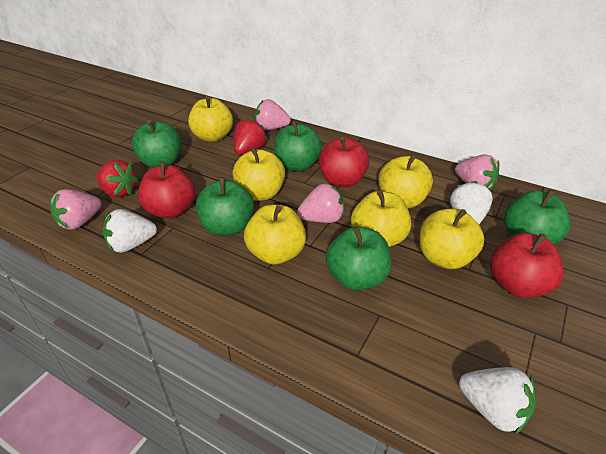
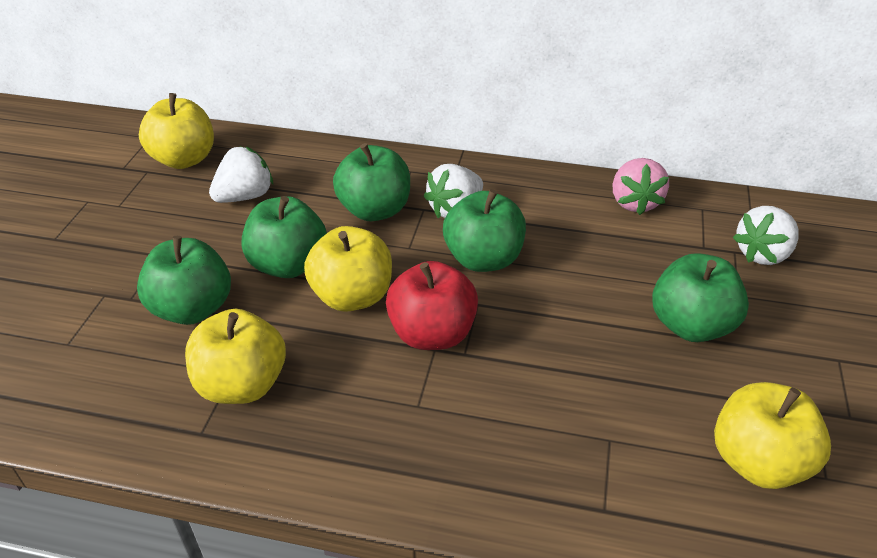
pink strawberry: [50,189,102,230] [255,99,291,130] [297,183,344,223] [455,154,500,191] = 4 -> [612,158,669,215] = 1
red apple: [138,162,195,219] [319,136,369,187] [490,233,564,298] = 3 -> [386,261,478,350] = 1
red strawberry: [96,160,139,197] [233,118,267,155] = 2 -> none = 0
yellow apple: [188,96,233,142] [233,147,285,201] [244,205,306,265] [351,190,411,247] [378,154,433,208] [419,209,484,269] = 6 -> [139,93,214,169] [185,309,286,404] [304,226,392,312] [714,382,831,489] = 4

